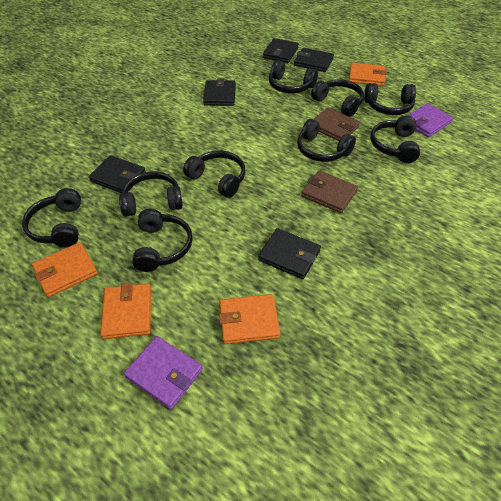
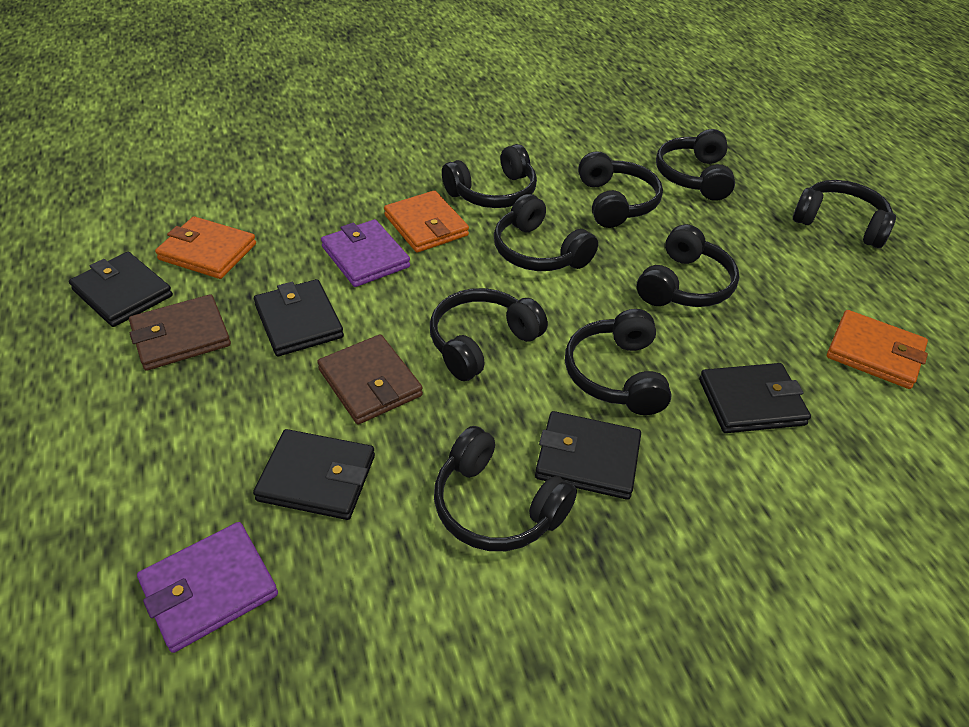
orange wallet: [32,242,98,297] [100,283,151,339] [219,294,280,344] [349,62,387,86] = 4 -> [155,216,256,279] [384,190,469,252] [827,310,928,389] = 3

